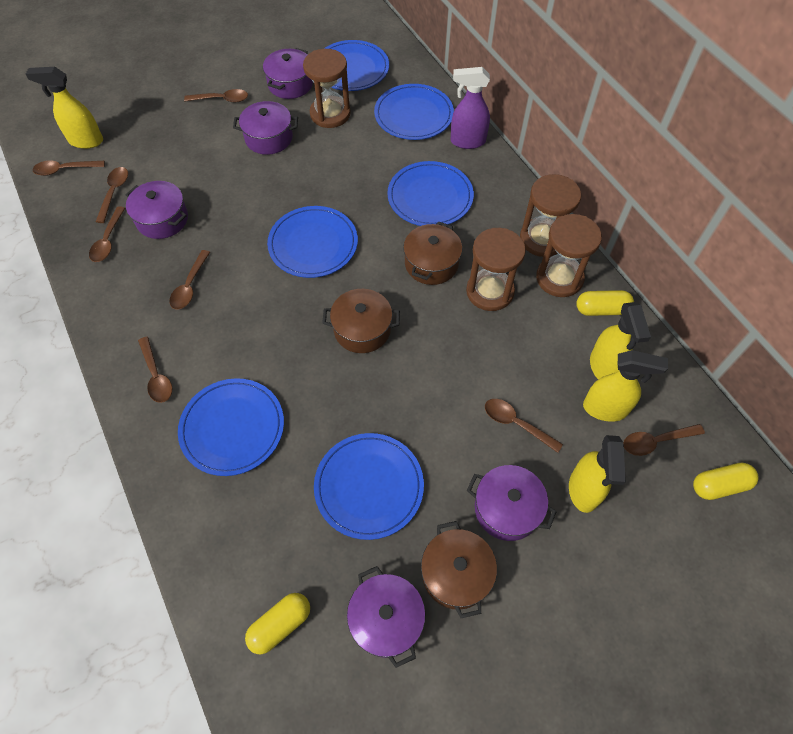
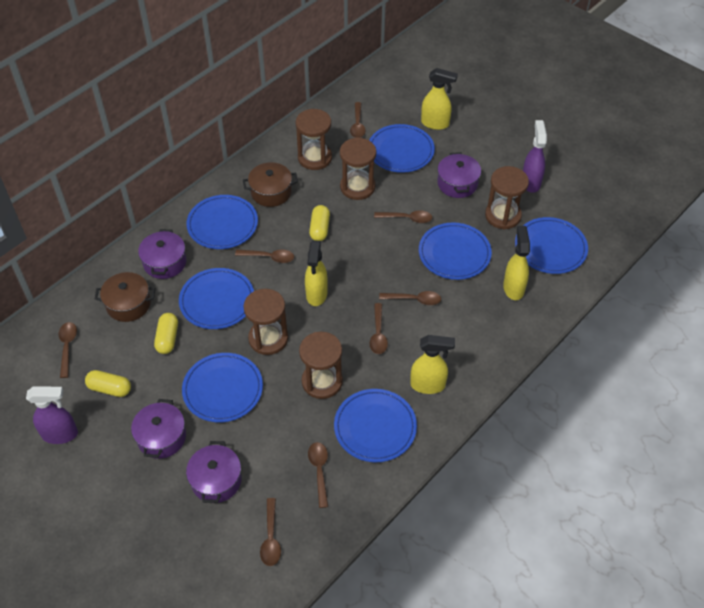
blue plate: [178,378,284,476] [267,206,358,278] [314,433,424,540] [324,40,389,91] [374,84,454,140] [387,161,474,226] = 6 -> [179,268,254,329] [182,353,263,423] [186,195,258,249] [334,389,417,462] [369,124,435,173] [419,222,492,280] [515,217,588,274] = 7
brown hourglass: [303,49,350,128] [466,228,526,311] [520,174,581,257] [536,214,602,297] = 4 -> [243,289,288,355] [296,109,332,170] [299,332,343,399] [340,138,376,200] [485,166,529,229] = 5
brown pot: [322,289,400,353] [403,221,462,285] [421,521,497,618] = 3 -> [95,272,155,322] [243,162,298,207] = 2
purple pot: [125,181,188,239] [233,101,298,155] [263,48,313,99] [347,566,425,668] [467,465,557,541] = 5 -> [131,399,186,459] [138,229,187,279] [186,441,242,503] [437,152,481,198] = 4
purple spray bottle: [451,67,490,149] = 1 -> [26,386,78,444] [523,120,547,193] = 2

